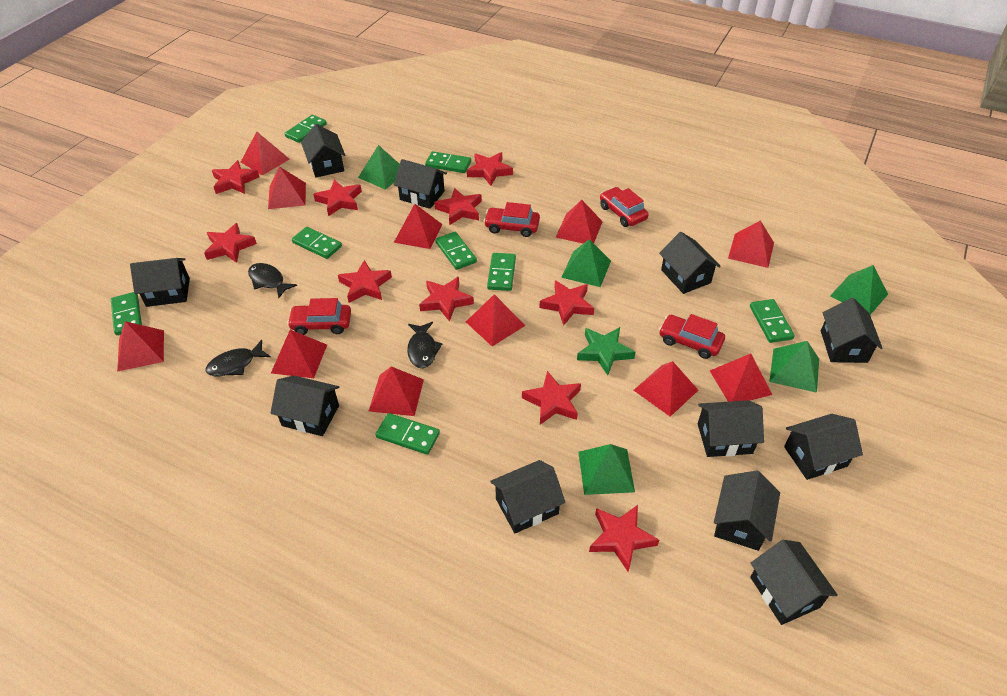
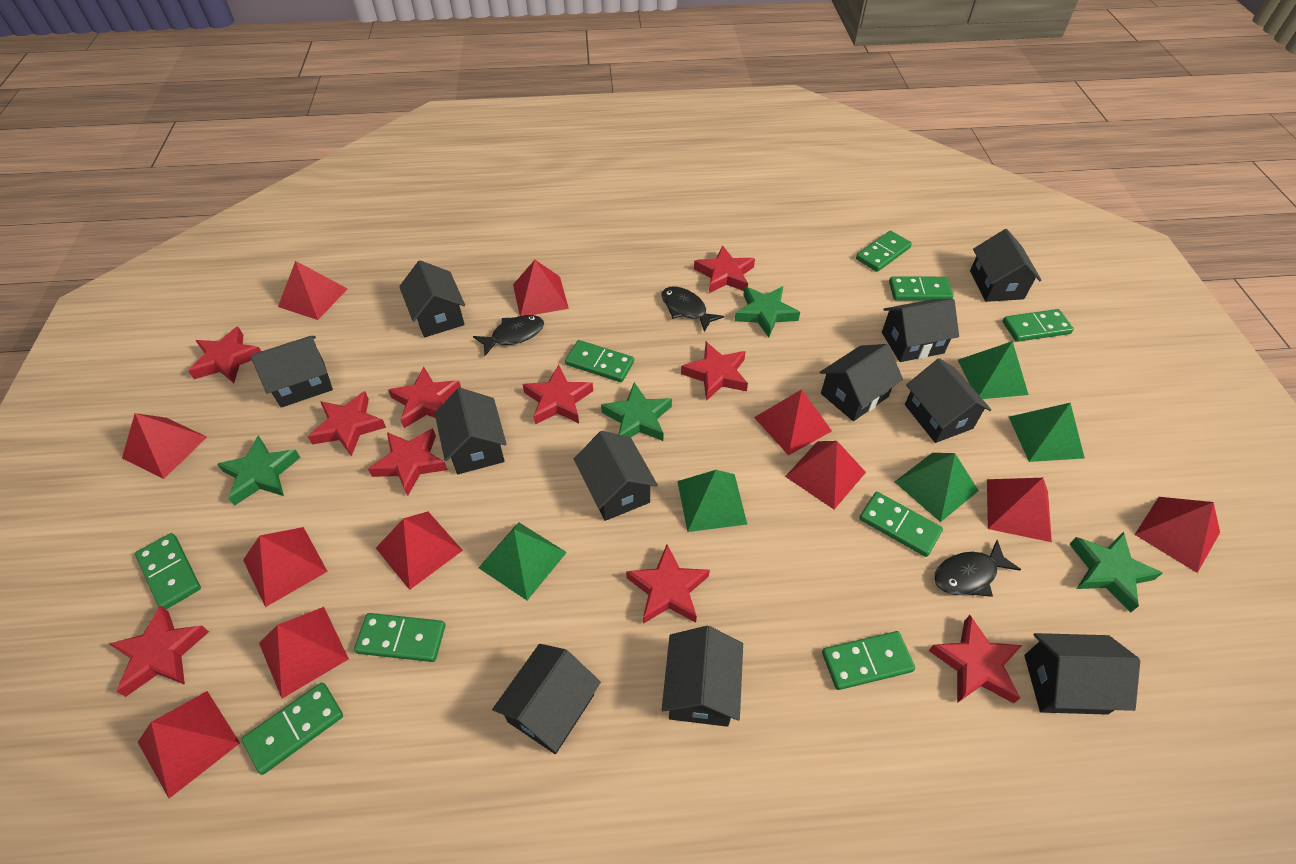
green domino: [111,292,142,335] [284,115,327,143] [292,227,342,259] [376,413,440,455] [425,151,471,173] [435,232,477,270] [487,253,516,291] [750,299,795,343] = 8 -> [135,533,201,609] [242,683,343,775] [354,613,446,662] [565,340,634,382] [822,631,915,690] [856,231,912,272] [859,492,943,557] [889,276,954,301] [1003,309,1074,342] = 9
green star: [577,327,635,375] = 1 -> [217,436,301,506] [601,382,672,441] [735,286,800,337] [1070,532,1163,613] = 4
red car: [287,298,351,335] [484,202,540,237] [600,187,648,227] [659,314,725,359] = 4 -> none = 0

